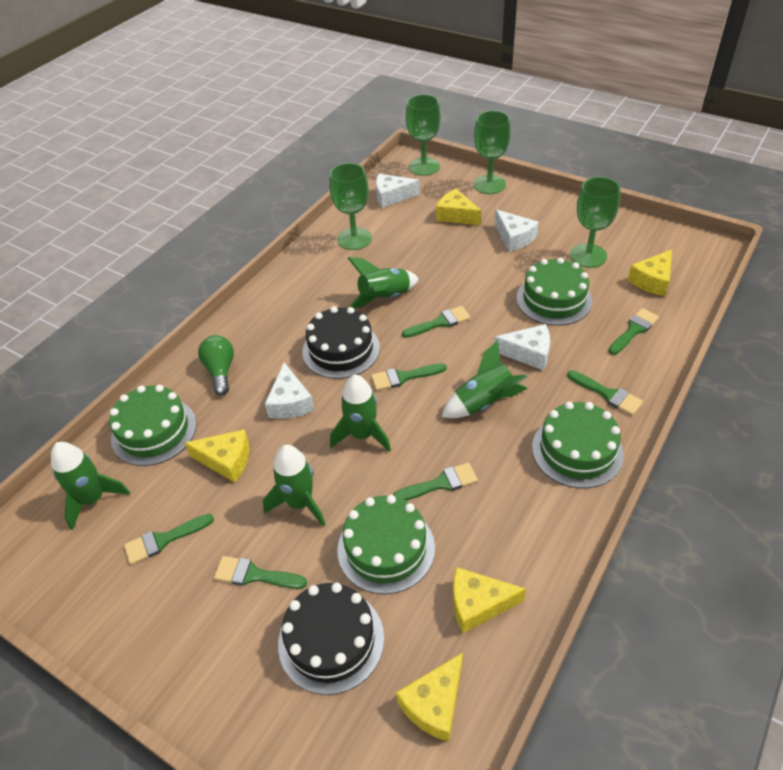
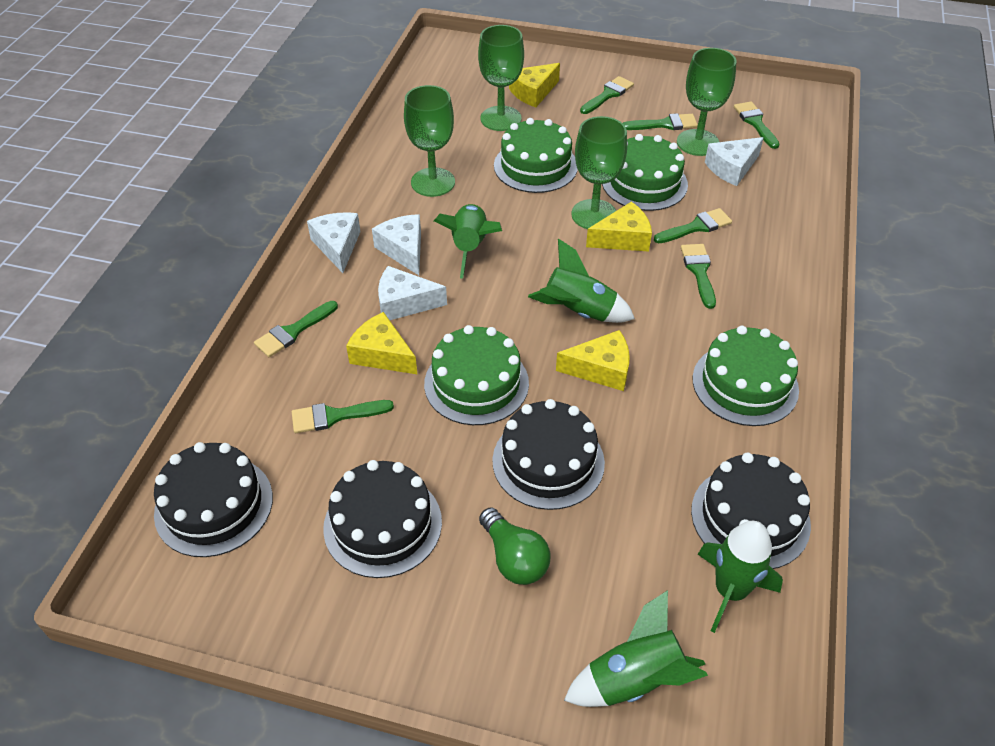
black cake: [278,583,384,695] [302,306,380,379] = 2 -> [154,442,273,557] [323,460,442,578] [492,399,605,510] [691,452,811,569] = 4
green rocket: [51,442,130,530] [263,445,326,527] [330,375,391,452] [348,257,419,309] [442,341,528,418] = 5 -> [434,204,502,279] [528,239,635,323] [564,590,708,707] [698,521,783,633] = 4
yellow cheese: [184,429,249,483] [396,652,463,742] [436,189,481,225] [453,567,526,633] [628,249,672,296] = 5 -> [346,312,417,374] [509,63,560,107] [556,330,630,391] [586,202,652,252] = 4

